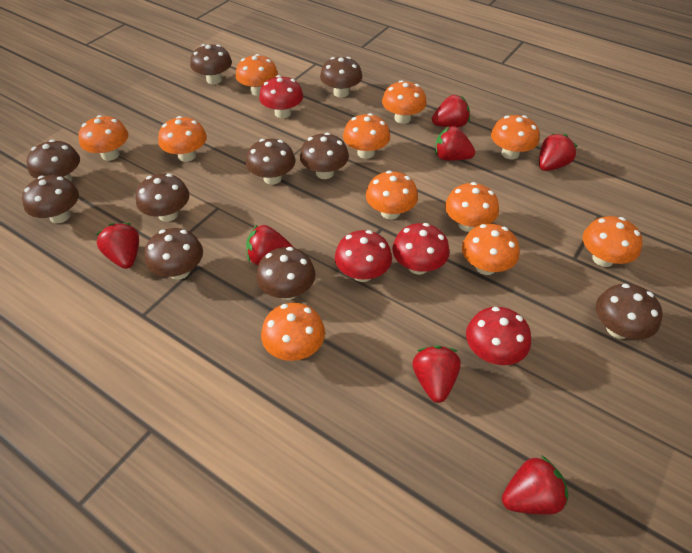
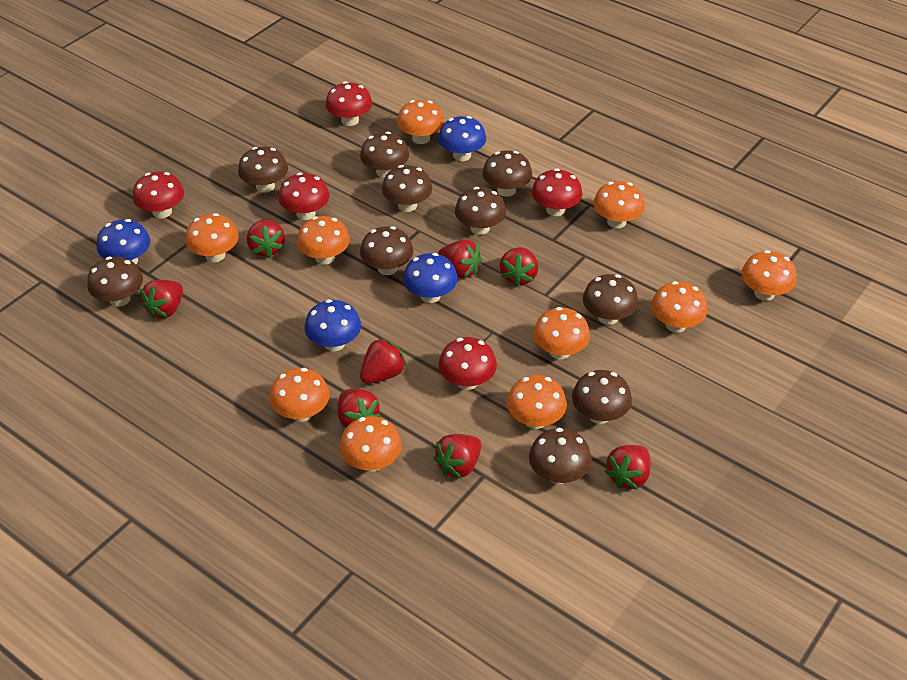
blue mushroom: none = 0 -> [96,219,150,264] [304,299,361,351] [403,253,458,303] [438,116,486,161] = 4
orange mushroom: [79,115,128,161] [158,116,207,162] [236,54,278,96] [261,303,325,361] [343,113,390,159] [366,171,418,220] [382,80,426,124] [445,182,499,232] [462,224,519,275] [491,115,539,160] [583,216,642,267] = 11 -> [185,213,239,262] [270,368,330,422] [297,216,350,265] [340,416,402,472] [397,100,445,144] [507,375,567,429] [533,307,590,359] [593,181,645,228] [651,281,707,333] [741,250,797,301] = 10
red mushroom: [259,75,303,118] [335,230,392,282] [392,223,450,275] [466,307,531,365] = 4 -> [133,172,184,218] [279,173,330,220] [325,81,372,126] [438,337,497,390] [532,168,582,216] = 5
red strawberry: [96,223,139,269] [246,224,293,265] [412,345,461,403] [432,95,470,127] [435,126,475,161] [502,455,569,515] [539,133,578,171] = 7 -> [140,280,183,319] [247,220,285,258] [337,389,381,428] [360,337,407,384] [433,434,481,479] [438,239,482,278] [500,247,539,287] [604,445,651,490] = 8

